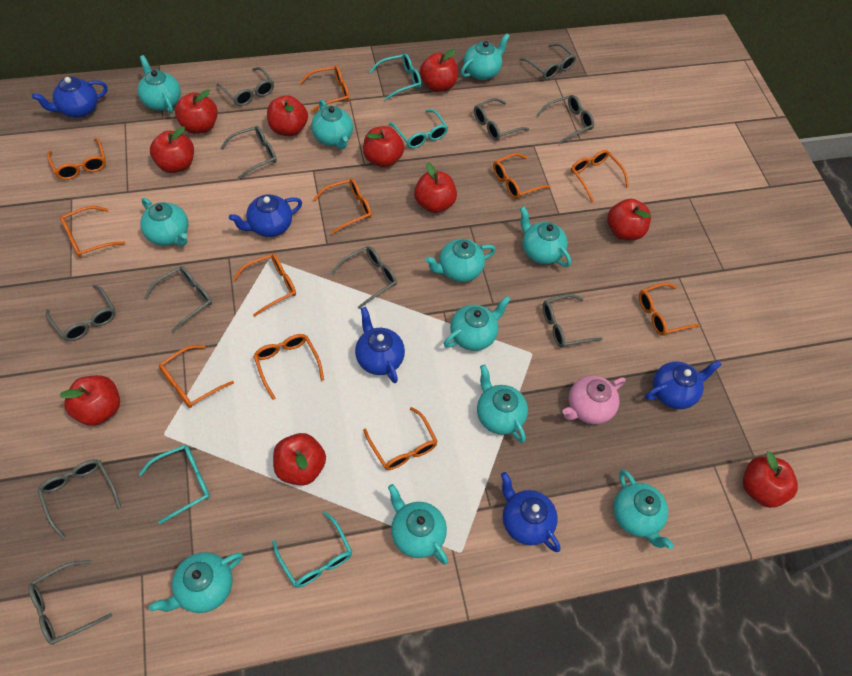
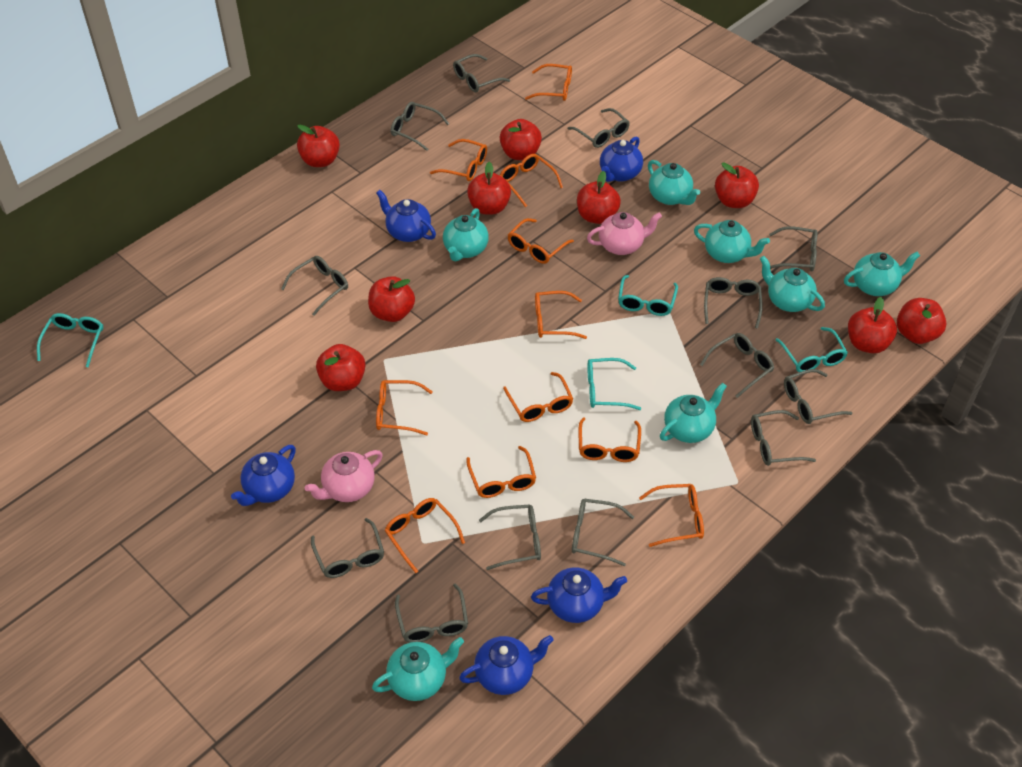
grey glasses: [28,560,112,645] [38,459,122,539] [46,285,116,341] [144,266,212,333] [217,67,274,106] [220,126,277,179] [331,246,397,309] [474,98,529,141] [519,43,576,79] [537,95,594,144] [542,294,603,348] = 11 -> [281,256,348,316] [311,518,384,578] [391,102,449,151] [395,583,468,643] [453,54,510,93] [479,504,541,570] [568,108,630,148] [572,498,634,566] [700,333,774,398] [704,277,763,329] [751,410,816,466] [769,226,818,271] [784,369,853,424] = 13
pink teapot: [563,376,625,424] = 1 -> [305,450,383,502] [587,212,662,255] = 2
red apple: [59,375,120,426] [150,126,194,173] [175,89,218,134] [267,95,308,137] [273,433,326,486] [363,126,404,167] [414,162,457,213] [420,49,458,92] [607,199,651,240] [743,451,798,508] = 10 -> [297,125,340,167] [316,344,366,391] [368,276,415,322] [467,162,511,215] [500,119,542,160] [577,171,621,224] [715,162,759,208] [848,297,897,353] [897,298,947,344] = 9
turquoise teapot: [138,55,181,113] [140,198,188,246] [149,552,243,613] [311,100,353,149] [388,484,448,564] [425,239,496,282] [444,296,511,351] [461,33,510,80] [477,365,528,443] [520,206,571,267] [613,470,674,549] = 11 -> [372,637,464,701] [443,208,489,261] [648,160,700,205] [660,383,727,443] [694,220,770,263] [760,256,825,312] [844,252,920,296] = 7

